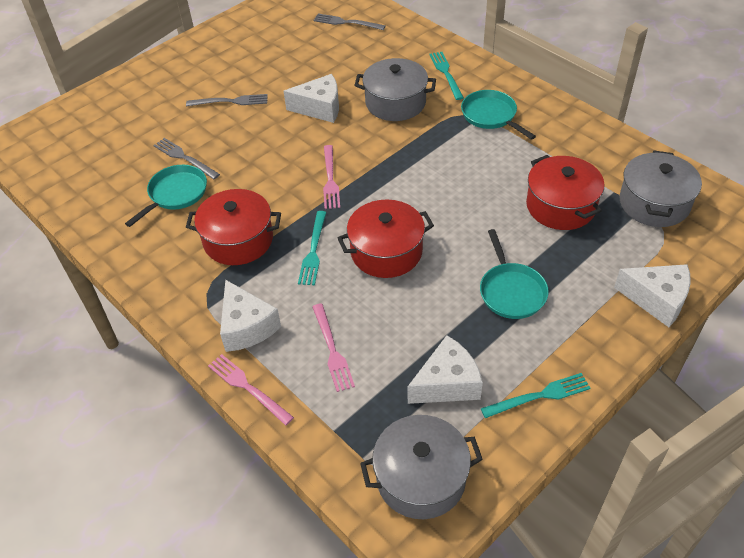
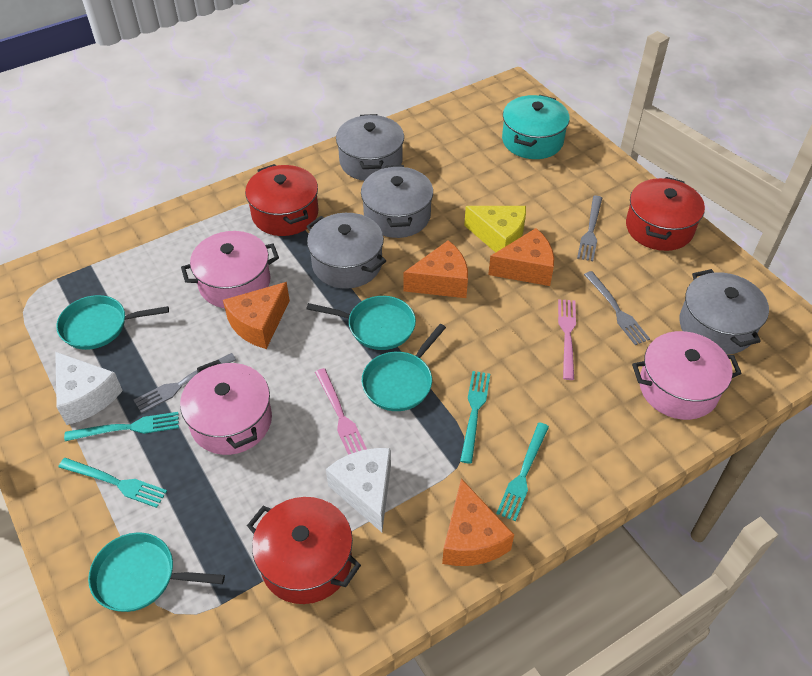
grey pot: [354,58,436,121] [360,415,483,519] [620,150,702,227] = 3 -> [306,213,386,289] [336,114,404,181] [361,165,433,238] [679,269,769,355] = 4
orange cheese: none = 0 -> [223,282,290,349] [404,240,468,298] [442,478,514,566] [488,228,554,286] = 4
pink fork: [208,354,294,426] [312,303,355,392] [323,145,340,209] = 3 -> [315,368,367,455] [558,299,576,380] = 2
pink pot: none = 0 -> [180,360,272,455] [181,231,279,308] [632,331,742,420] = 3
turquoise fork: [298,211,326,285] [429,52,464,100] [481,373,591,418] = 3 -> [58,458,167,508] [64,412,179,441] [460,371,490,464] [496,422,549,521] = 4
turquoise pan: [125,165,207,227] [461,90,536,140] [480,229,549,319] = 3 -> [56,295,169,350] [88,533,225,612] [306,296,416,350] [361,324,446,411] = 4
turquoise pot: none = 0 -> [502,95,570,159] = 1
white cheese: [220,280,281,352] [284,74,339,123] [408,335,483,404] [614,264,691,327] = 4 -> [55,352,123,425] [326,448,391,532] = 2
yellow cheese: none = 0 -> [464,206,526,253] = 1

